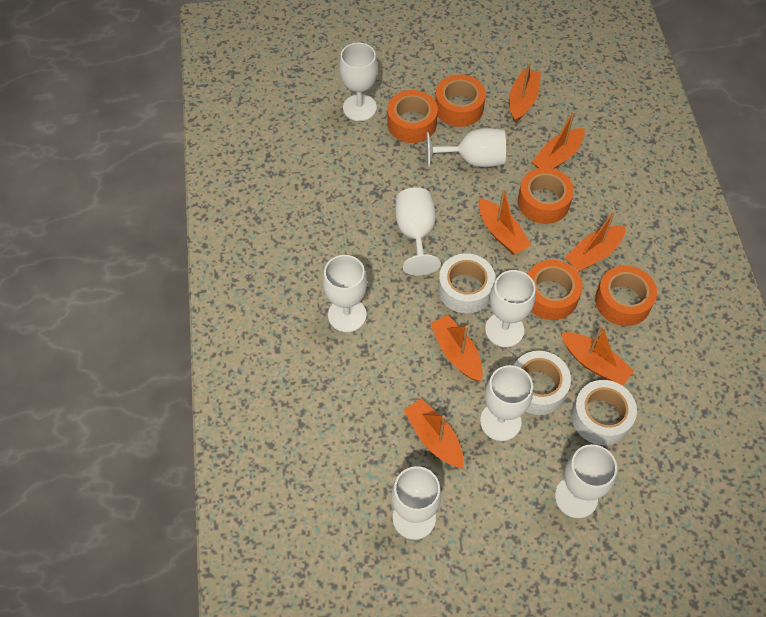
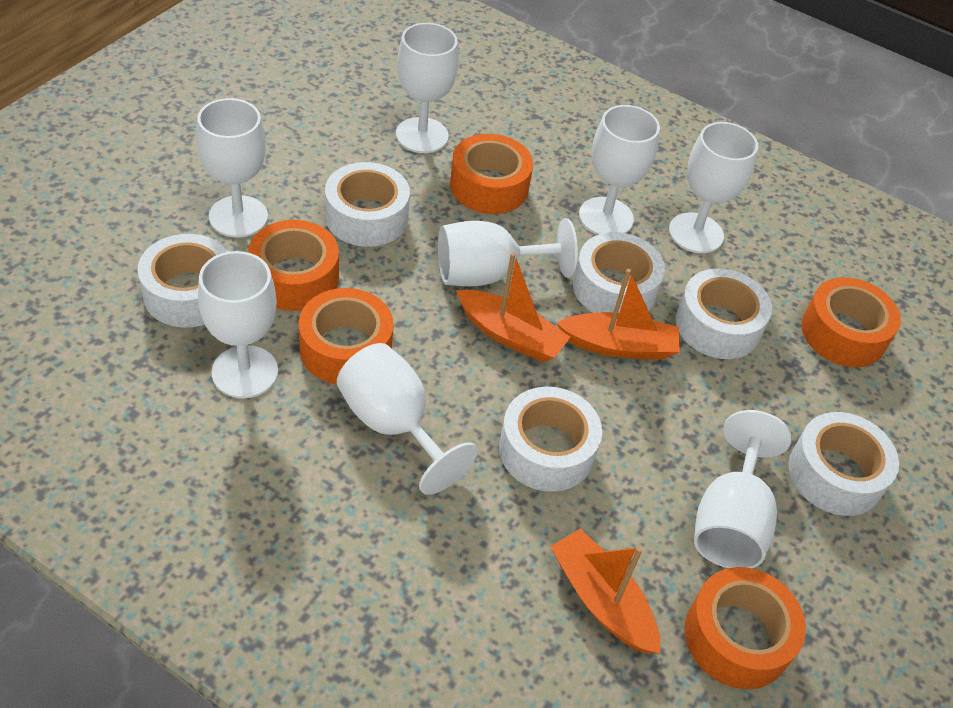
orange boat: [404,398,464,468] [430,315,483,381] [478,188,531,254] [509,62,541,122] [532,111,585,169] [561,324,634,386] [565,211,626,272] = 7 -> [456,252,570,362] [550,529,660,654] [556,269,680,360] = 3
white tape: [438,253,495,314] [513,351,571,415] [571,380,637,445] = 3 -> [137,234,228,327] [325,162,410,247] [499,386,602,492] [573,232,665,313] [676,268,772,359] [788,412,899,516] = 6

